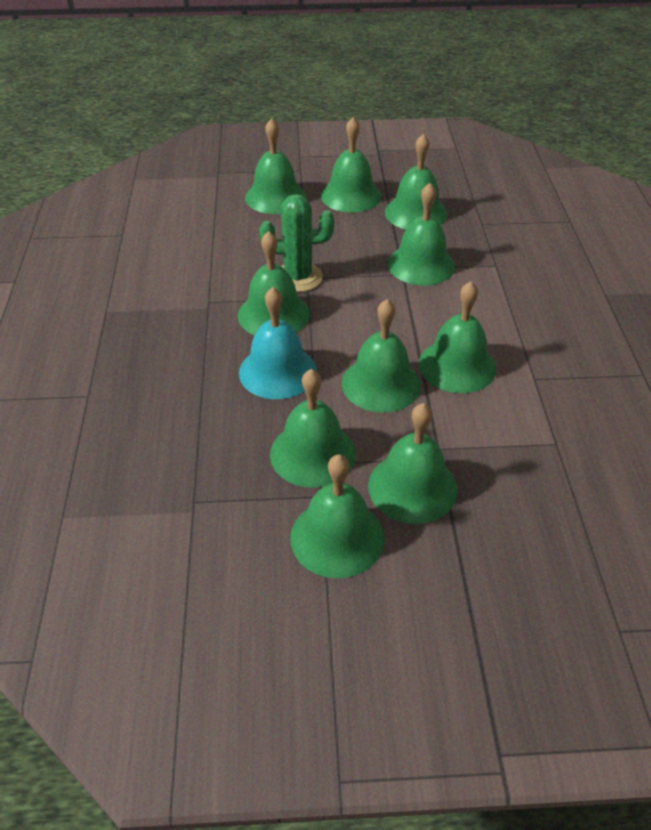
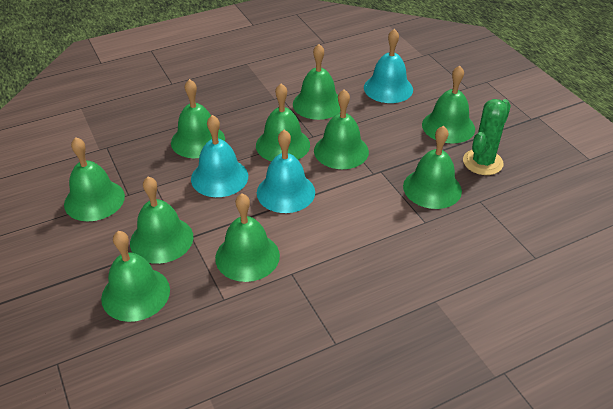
turquoise bell: [239,287,317,399] = 1 -> [191,115,248,197] [257,130,315,213] [364,29,413,103] = 3

